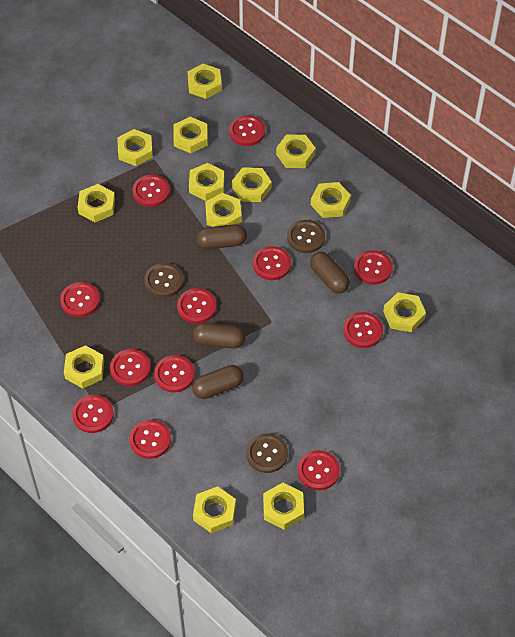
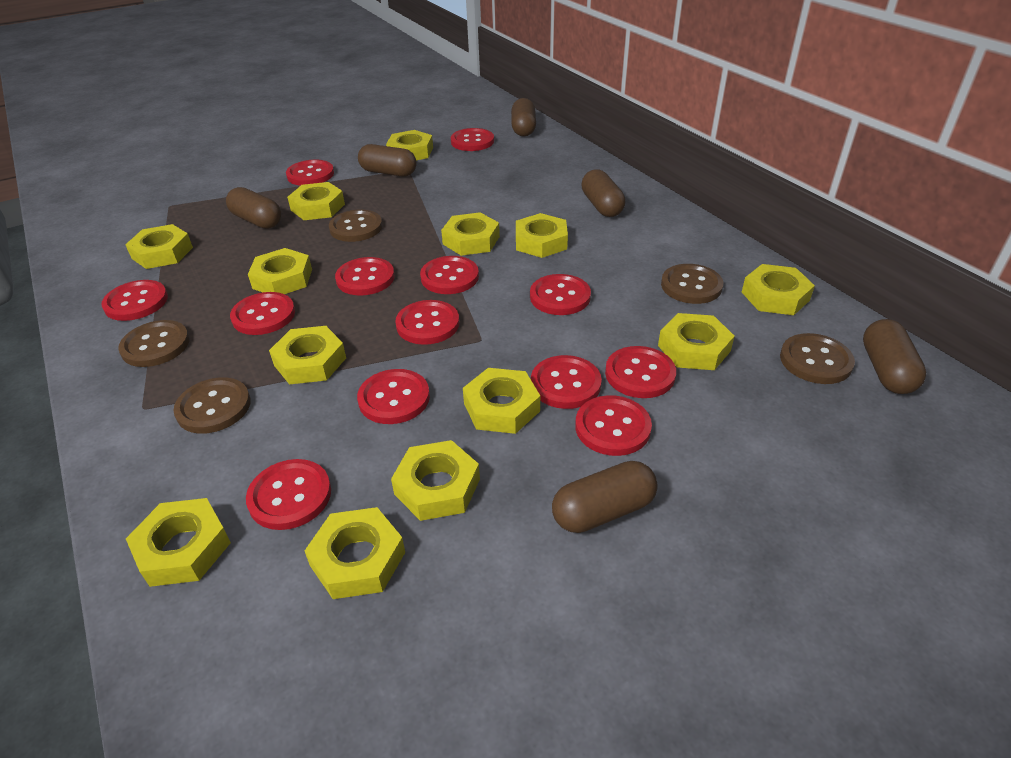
brown button: [144,263,183,298] [246,433,288,473] [287,220,325,253] = 3 -> [118,320,190,367] [173,377,251,434] [329,209,382,242] [661,264,723,304] [780,333,855,384] = 5
brown capsule: [192,365,244,399] [193,323,246,349] [196,224,247,249] [310,252,350,294] = 4 -> [226,187,281,229] [358,144,416,176] [511,98,536,136] [552,461,658,533] [581,169,626,217] [863,319,926,394] = 6
red button: [60,282,100,317] [72,395,114,433] [110,349,151,386] [129,420,171,459] [132,175,170,207] [154,355,195,392] [177,288,216,324] [229,115,265,146] [253,246,291,280] [298,450,340,490] [343,312,383,348] [354,250,393,285] = 12 -> [101,280,168,321] [230,292,295,335] [246,459,331,530] [286,160,334,186] [335,257,395,295] [357,369,430,424] [395,300,459,345] [420,256,479,294] [451,128,494,151] [530,274,591,315] [531,355,602,409] [575,395,652,456] [605,346,676,398] = 13

